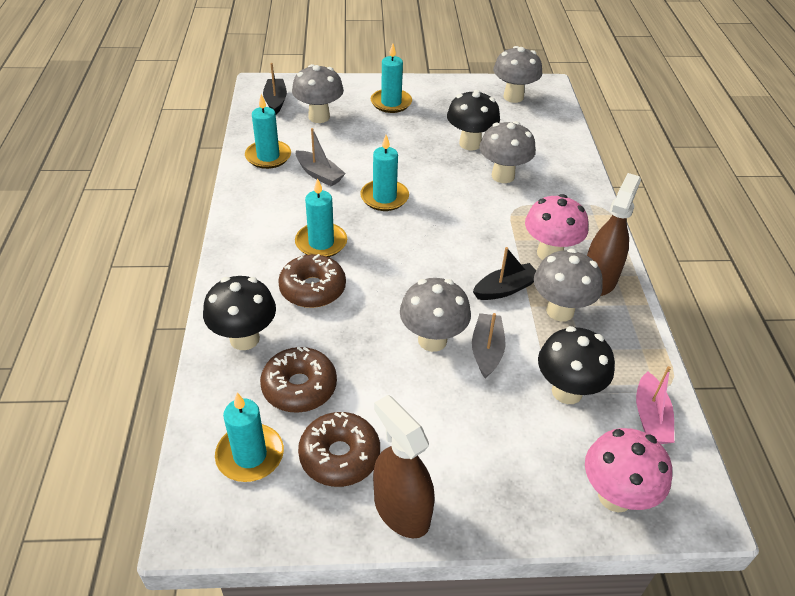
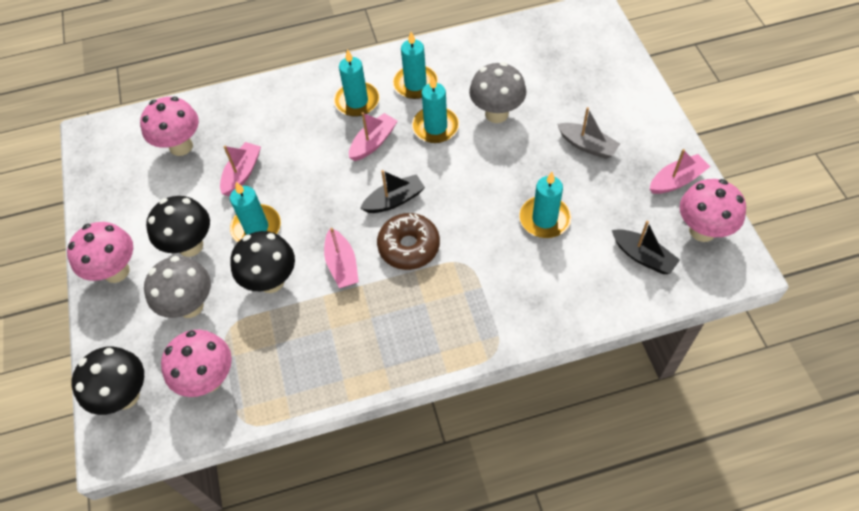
brown donut: [260,346,337,413] [278,254,346,308] [298,412,380,487] = 3 -> [377,213,440,270] = 1
brown spray bottle: [373,395,435,539] [587,173,641,296] = 2 -> none = 0
grey boat: [296,128,346,187] [472,313,505,379] = 2 -> [557,107,620,159] = 1
grey mushroom: [292,64,344,123] [400,278,471,352] [479,121,536,183] [493,46,542,103] [534,249,603,322] = 5 -> [144,256,211,318] [469,62,526,123] = 2
pink boat: [636,366,674,444] = 1 -> [220,142,261,196] [324,228,359,288] [349,112,397,161] [650,149,710,194] = 4
pink mushroom: [525,194,588,260] [585,428,672,513] = 2 -> [67,222,133,283] [140,97,199,156] [161,330,232,397] [680,179,746,242] = 4

